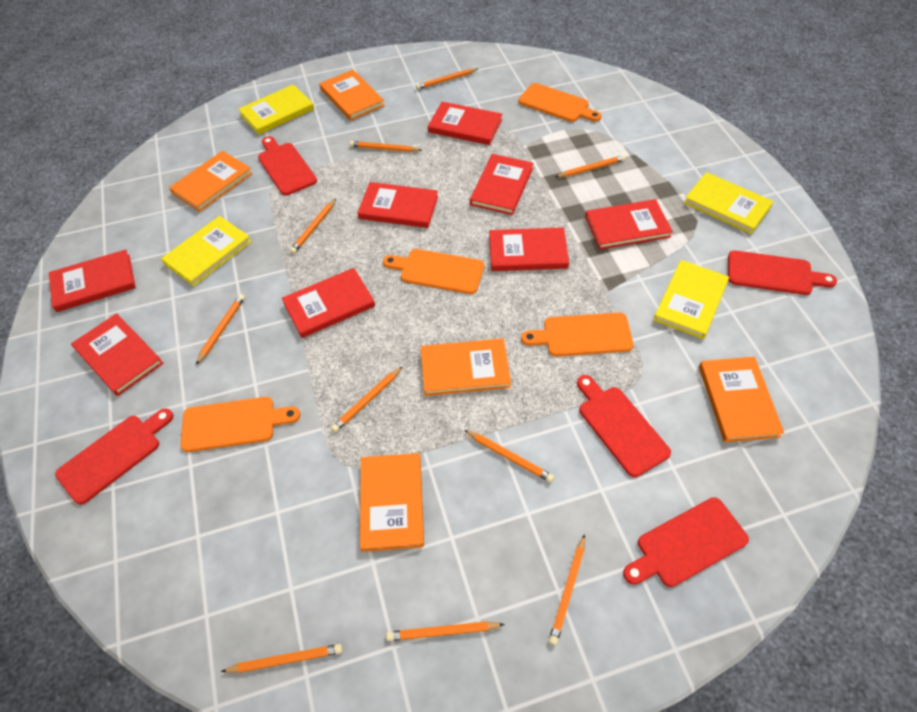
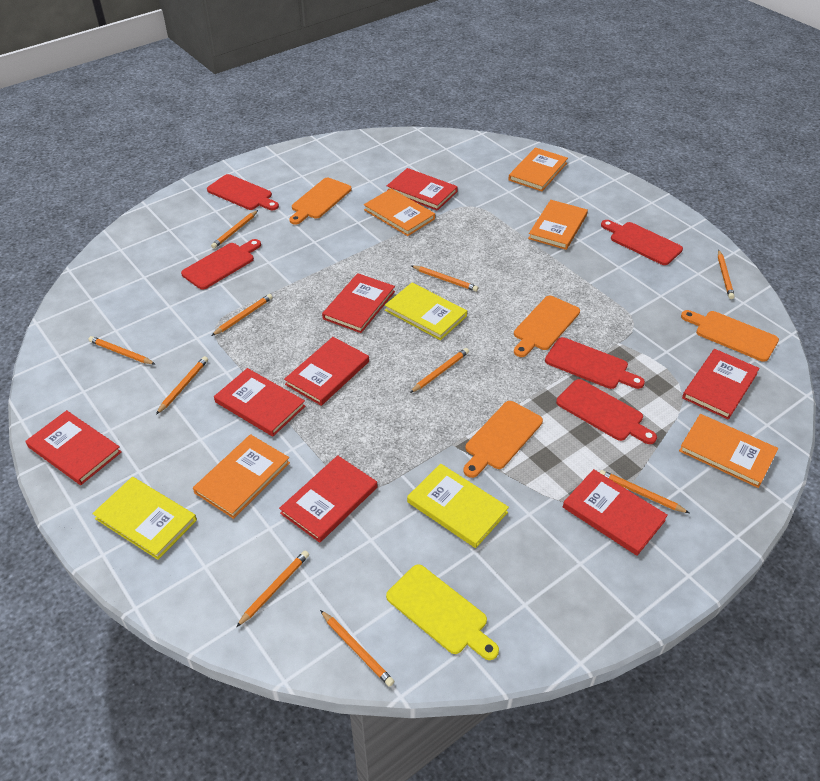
yellow book: [161,216,252,286] [238,84,314,135] [653,260,729,339] [684,172,773,234] = 4 -> [92,477,197,560] [385,283,467,340] [407,463,509,548] = 3
yellow cutting board: none = 0 -> [386,564,499,660] = 1

